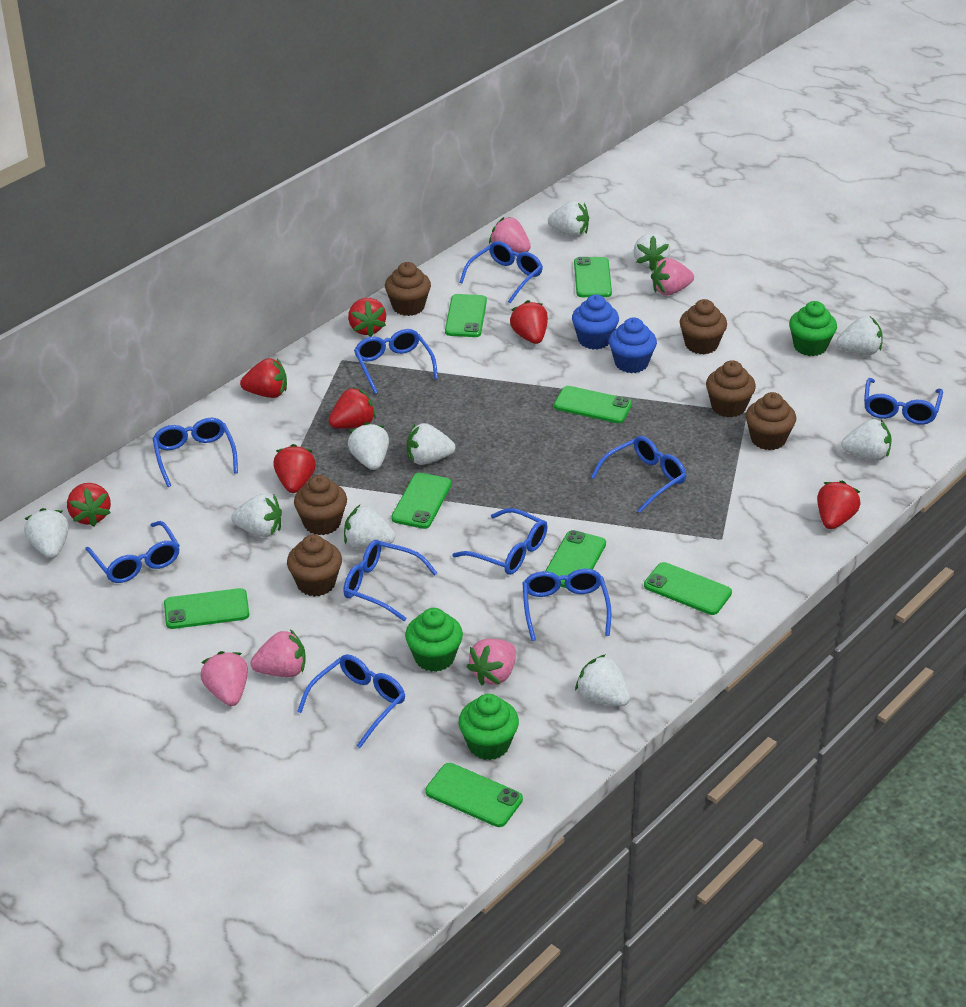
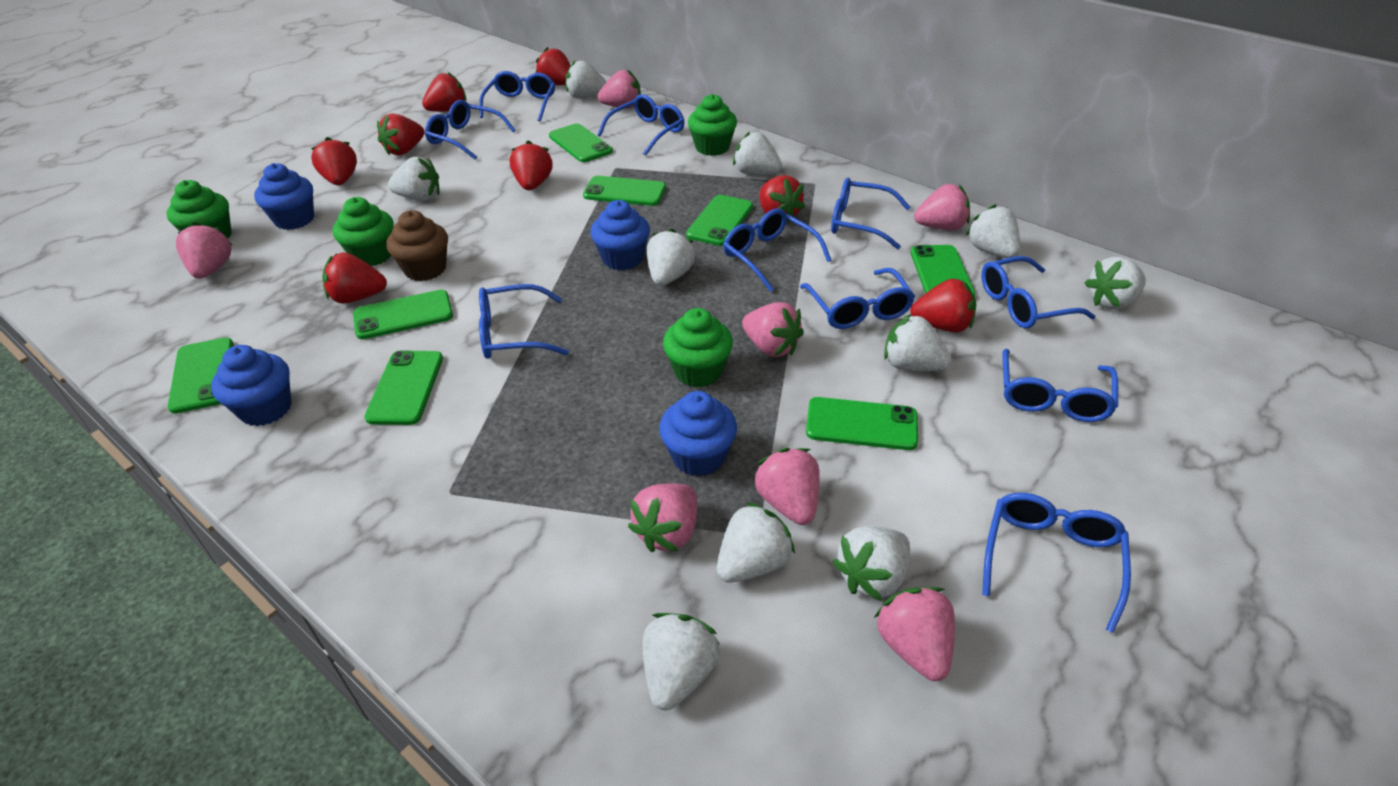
blue cupcake: [572,295,619,350] [609,317,657,373] = 2 -> [211,345,292,426] [254,163,314,230] [590,200,650,270] [659,391,737,476] = 4
brown cupcake: [287,534,342,597] [294,475,347,535] [385,262,431,316] [680,299,727,354] [706,360,756,417] [745,392,796,450] = 6 -> [386,210,448,281] = 1
green cupcake: [405,608,463,672] [458,694,519,760] [789,301,837,356] = 3 -> [166,180,232,239] [333,197,394,266] [663,308,733,388] [688,94,737,156] = 4
pink strawberry: [200,651,248,706] [250,629,306,677] [467,639,516,685] [489,217,531,253] [651,258,694,296] = 5 -> [176,222,232,279] [598,70,641,108] [628,483,697,552] [742,302,804,357] [753,448,820,525] [874,587,955,681] [914,184,970,230] = 7
red strawberry: [67,483,111,527] [240,358,287,398] [273,444,316,493] [328,387,376,429] [348,298,386,337] [510,300,548,344] [817,480,861,529] = 7 -> [311,137,357,185] [322,252,387,304] [377,113,424,155] [422,72,467,112] [509,141,553,190] [536,47,571,85] [760,175,805,222] [910,279,976,333] = 8

